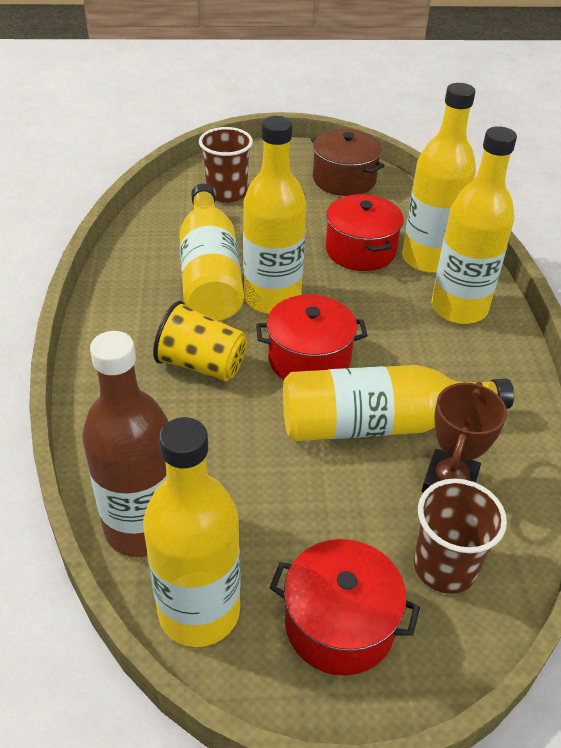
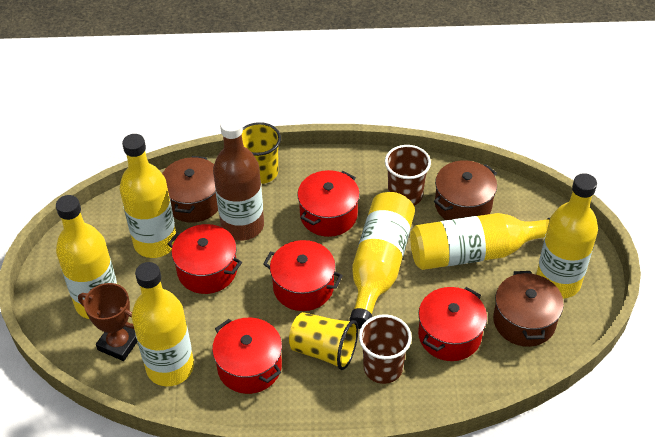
brown pot: [311,129,385,196] = 1 -> [162,156,218,223] [434,160,497,220] [493,271,564,347] = 3
red pot: [256,294,367,380] [269,539,420,676] [326,194,404,271] = 3 -> [168,224,242,294] [212,318,282,394] [263,240,343,311] [297,170,360,237] [418,287,487,361] = 5
yellow cup: [153,301,247,382] = 1 -> [242,122,281,184] [289,312,358,370] = 2

